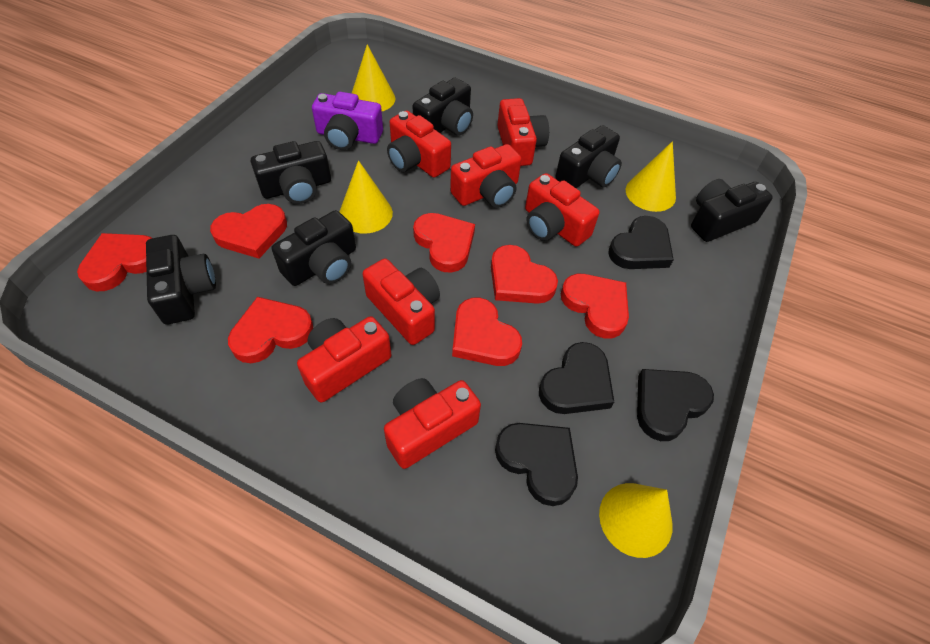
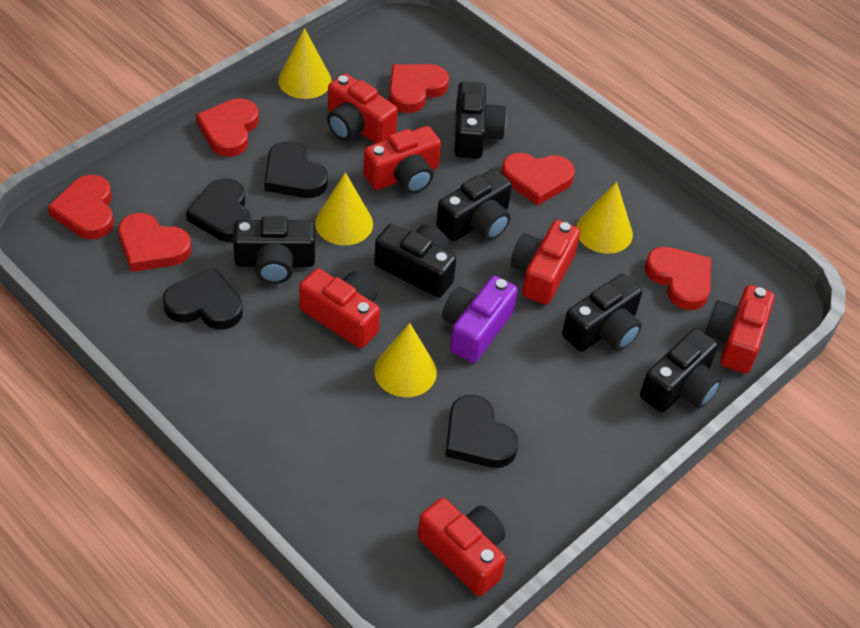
red camera: [297,316,391,402] [363,258,440,345] [384,378,481,469] [387,111,451,178] [450,144,522,208] [497,98,549,166] [525,173,599,247] = 7 -> [299,268,380,348] [327,73,398,144] [363,126,441,194] [418,498,506,596] [511,220,580,305] [705,285,775,374] = 6
red heart: [77,233,152,291] [210,204,287,259] [228,297,313,363] [413,213,475,273] [452,297,522,366] [491,245,558,304] [561,274,629,339] = 7 -> [48,175,114,239] [118,213,191,272] [196,98,259,157] [389,64,449,113] [501,153,575,206] [645,247,711,310] = 6

